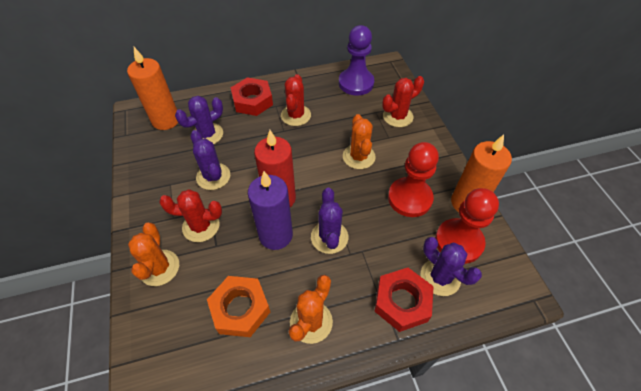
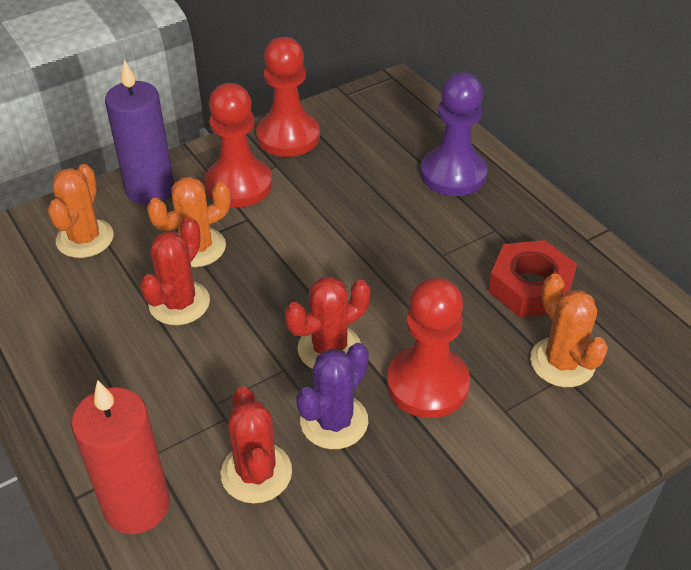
orange candle: [127,47,178,130] [451,135,512,212] = 2 -> none = 0
orange nut: [207,276,270,337] = 1 -> none = 0
purple cactus: [175,96,223,144] [190,130,230,190] [311,188,348,254] [420,237,482,296] = 4 -> [296,343,369,449] = 1
red nut: [231,77,273,116] [374,268,434,332] = 2 -> [488,240,577,317] = 1
red pawn: [388,142,439,217] [435,188,499,264] = 2 -> [204,83,272,207] [256,37,320,157] [387,277,470,418] = 3

